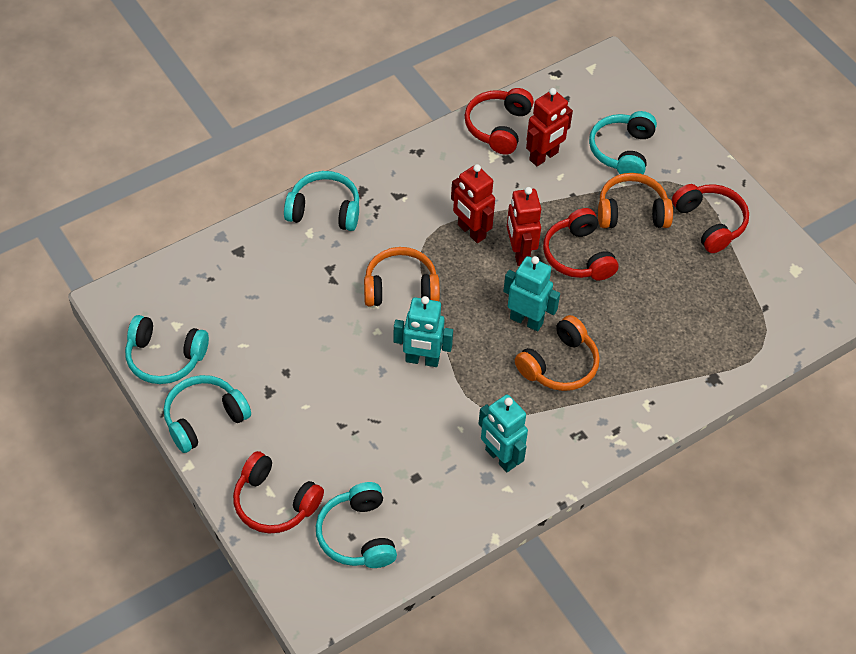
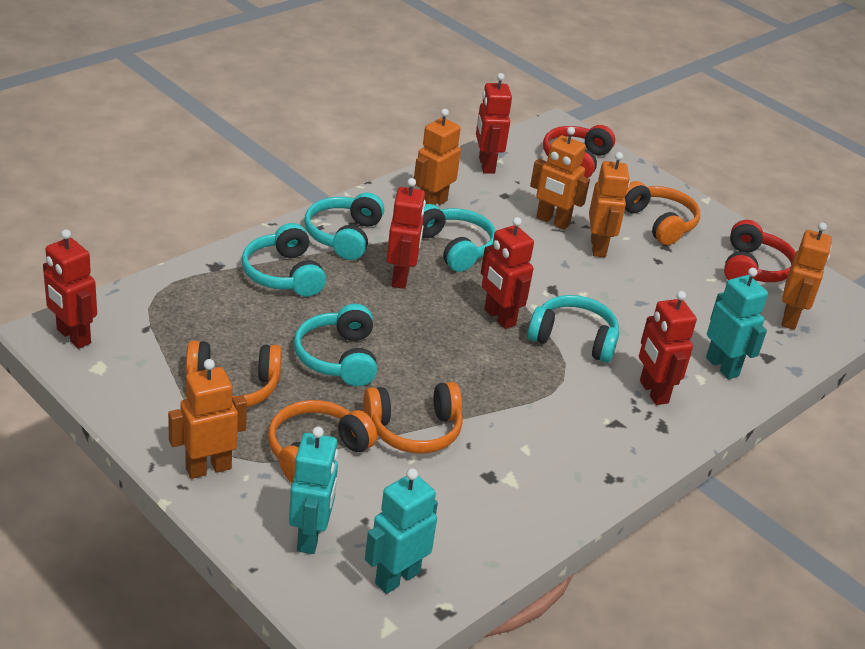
orange headphones: [364,247,440,306] [515,315,600,391] [598,173,673,228] = 3 -> [186,340,282,407] [268,400,377,483] [363,382,463,454] [625,181,700,245] = 4
orange robot: none = 0 -> [168,359,247,479] [414,109,461,205] [530,127,590,230] [589,152,630,257] [782,222,832,330] = 5
red headphones: [233,451,324,533] [464,88,534,155] [543,208,618,280] [672,184,749,253] = 4 -> [543,125,615,178] [724,220,796,282] = 2
red robot: [451,164,495,243] [507,187,541,266] [526,88,573,166] = 3 -> [43,229,97,349] [387,178,426,289] [476,73,512,174] [481,217,534,329] [639,291,697,405] = 5

